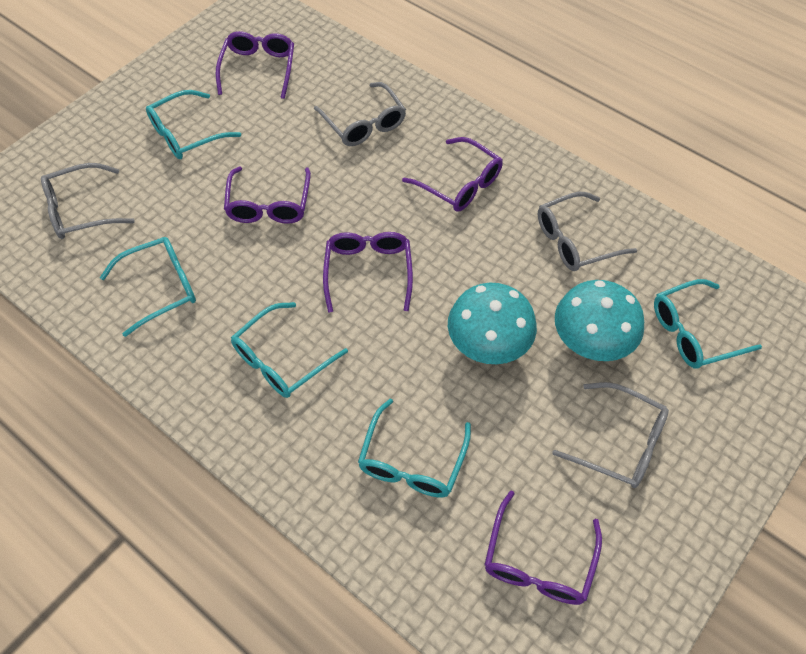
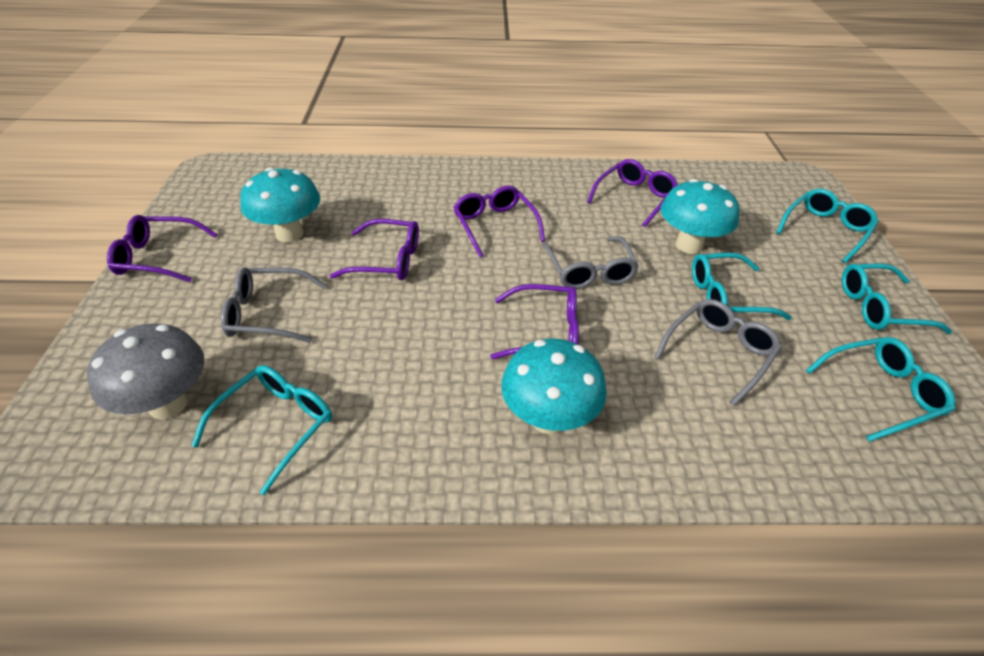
grey glasses: [41,163,134,239] [314,82,406,146] [538,192,637,271] [552,382,669,488] = 4 -> [221,267,326,343] [542,236,639,289] [654,299,782,406] = 3
grey mushroom: none = 0 -> [87,323,204,419] = 1
turquoise mushroom: [448,283,537,364] [555,280,644,361] = 2 -> [240,168,320,242] [501,338,607,434] [661,179,740,254] = 3

